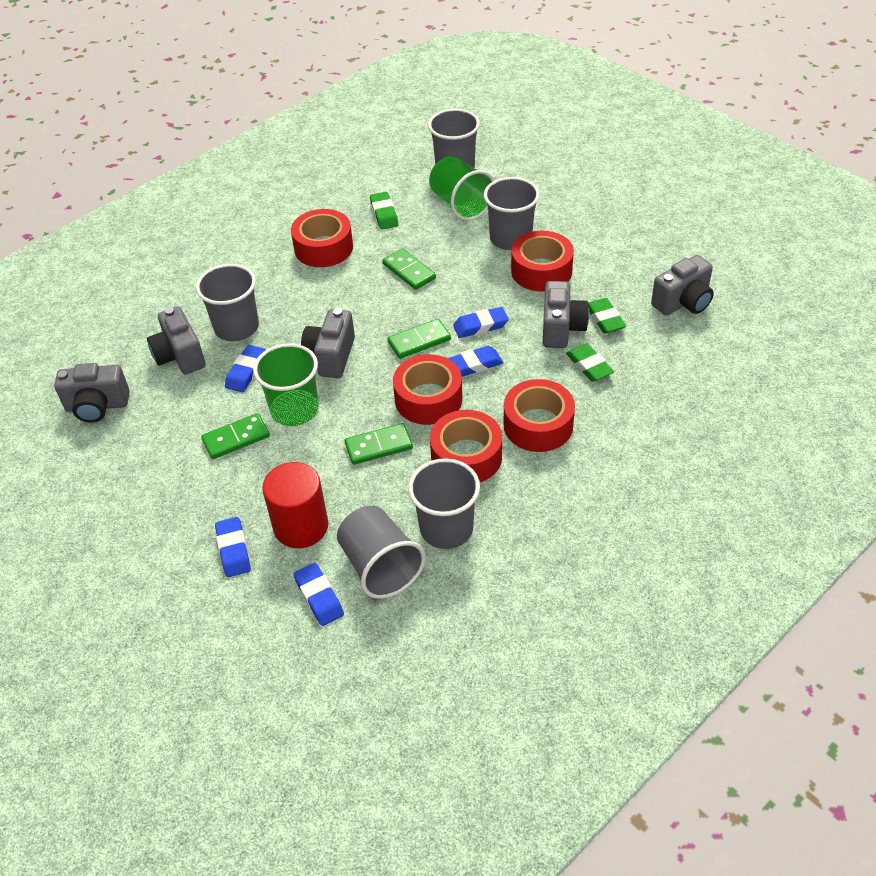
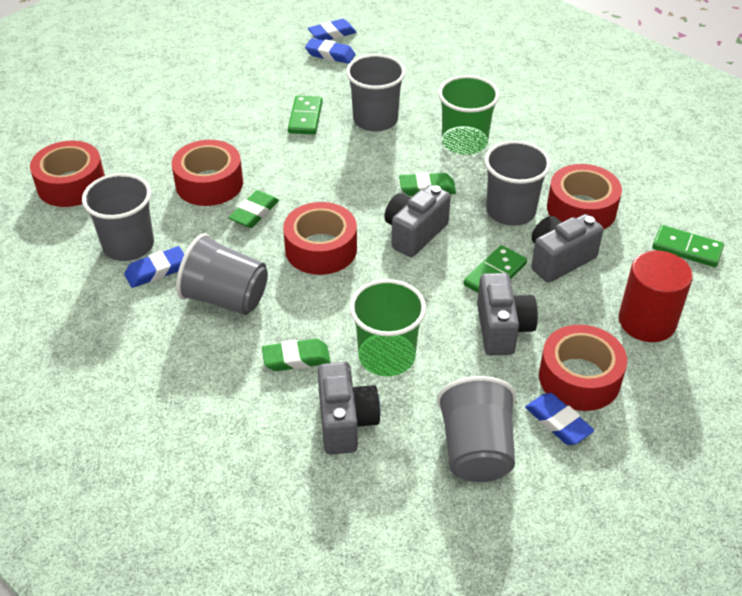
blue eraser: [215,517,251,577] [225,345,266,392] [294,563,344,626] [447,346,503,377] [453,307,509,338] = 5 -> [124,246,185,288] [305,38,356,64] [308,19,357,40] [525,393,594,445] = 4
green domino: [201,413,270,459] [345,423,413,465] [382,248,436,290] [387,319,451,359] = 4 -> [288,95,323,135] [464,245,527,293] [652,225,724,267] = 3
grey camera: [54,363,130,423] [147,307,206,374] [301,308,355,378] [543,281,589,348] [651,255,714,316] = 5 -> [318,362,381,455] [384,185,451,257] [477,273,538,355] [531,214,603,283] = 4

